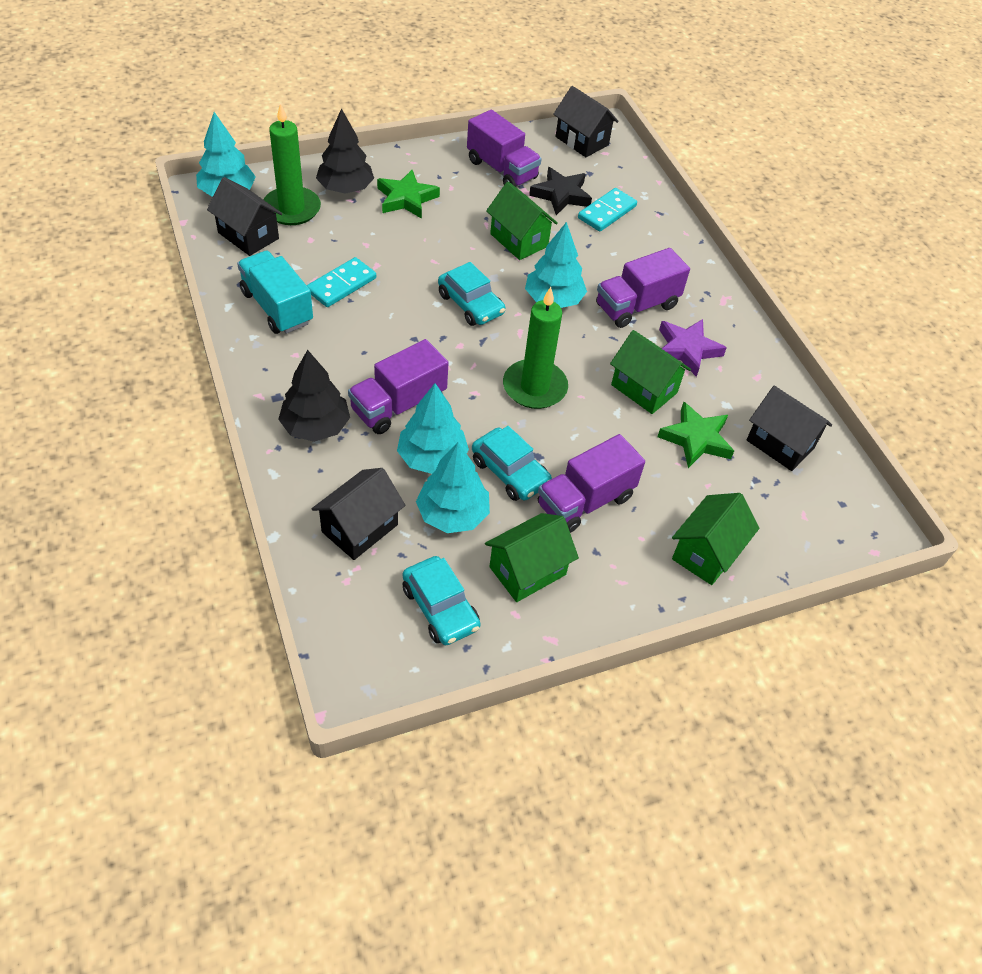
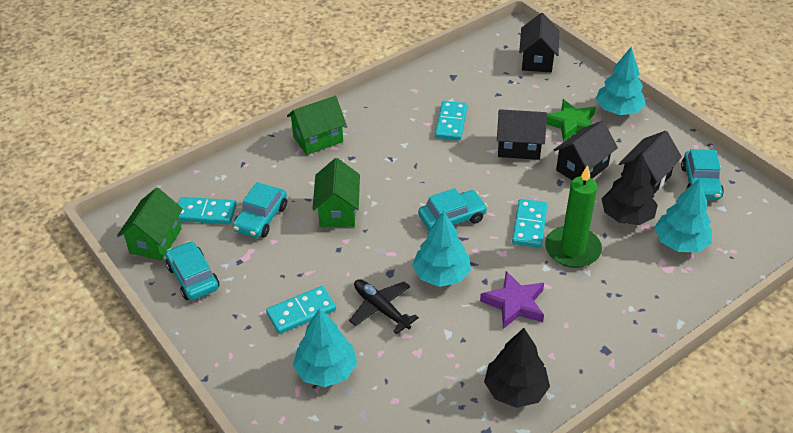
black plane: none = 0 -> [349,279,419,334] = 1
black star: [529,167,592,215] = 1 -> none = 0
green candle: [263,103,321,225] [503,287,568,409] = 2 -> [545,165,602,268] = 1
green house: [485,513,579,602] [486,182,558,260] [610,330,691,414] [672,493,759,585] = 4 -> [118,188,183,261] [287,96,346,155] [312,158,360,227] = 3
green star: [377,170,440,219] [657,402,734,468] = 2 -> [546,99,596,142] = 1
purple truck: [348,339,449,434] [467,110,541,187] [538,434,645,533] [596,248,690,328] = 4 -> none = 0
turquoise car: [402,556,480,645] [438,262,506,326] [472,426,552,501] = 3 -> [166,241,219,300] [233,182,287,238] [418,188,488,230] [681,149,724,200] = 4
turquoise domino: [307,257,376,307] [578,188,637,232] = 2 -> [178,197,236,224] [266,286,336,334] [435,101,467,141] [512,199,547,248] = 4
turquoise truck: [237,251,313,334] = 1 -> none = 0

